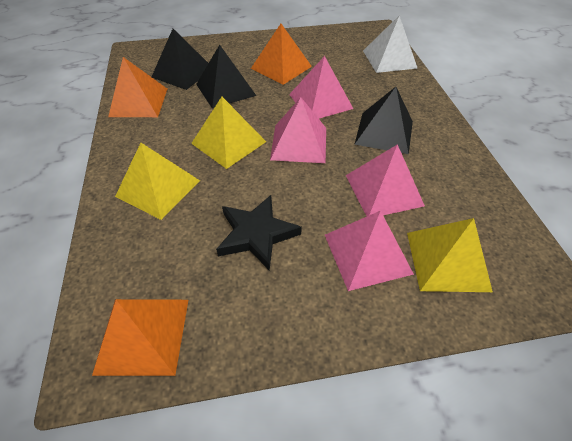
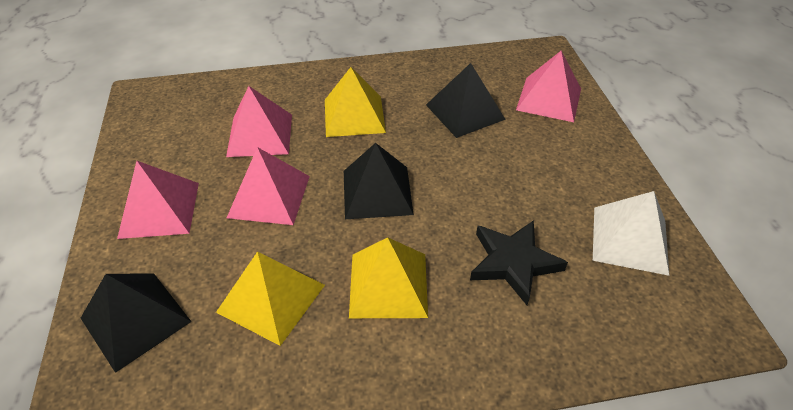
orange pyramid: [92,299,188,376] [108,57,167,117] [251,24,312,85] = 3 -> none = 0

